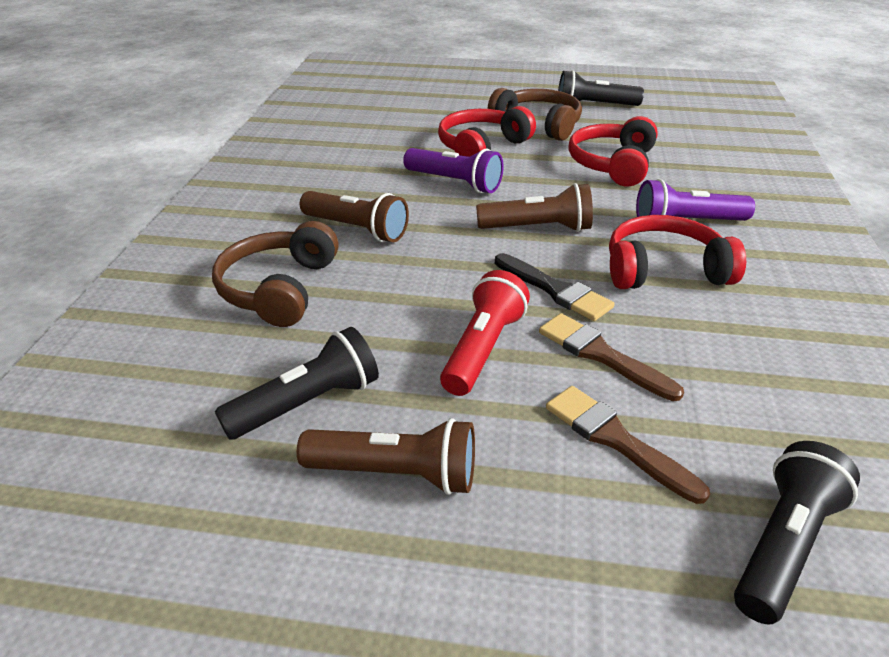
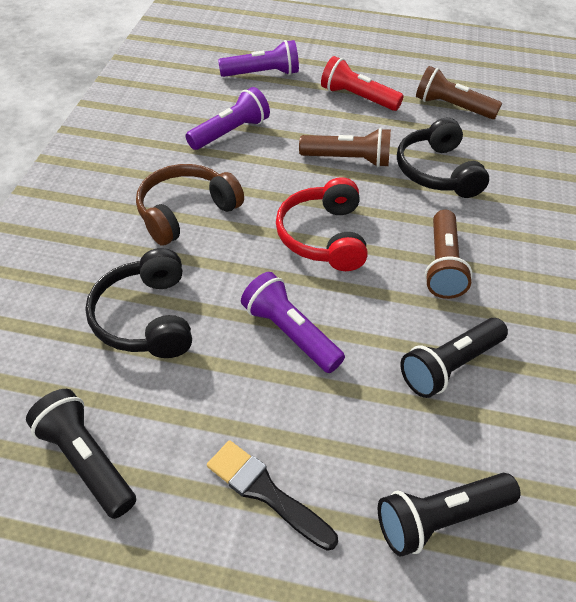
black headphones: none = 0 -> [85,248,192,358] [397,118,489,198] = 2
brown brush: [539,313,684,401] [546,386,710,504] = 2 -> none = 0
brown headphones: [212,221,338,327] [488,88,582,141] = 2 -> [136,164,244,245] = 1
purple flashlight: [403,148,503,193] [636,179,755,221] = 2 -> [186,87,270,150] [218,40,299,77] [241,272,345,373] = 3
red headphones: [438,106,536,157] [568,116,658,186] [609,215,746,289] = 3 -> [276,177,368,271] = 1

